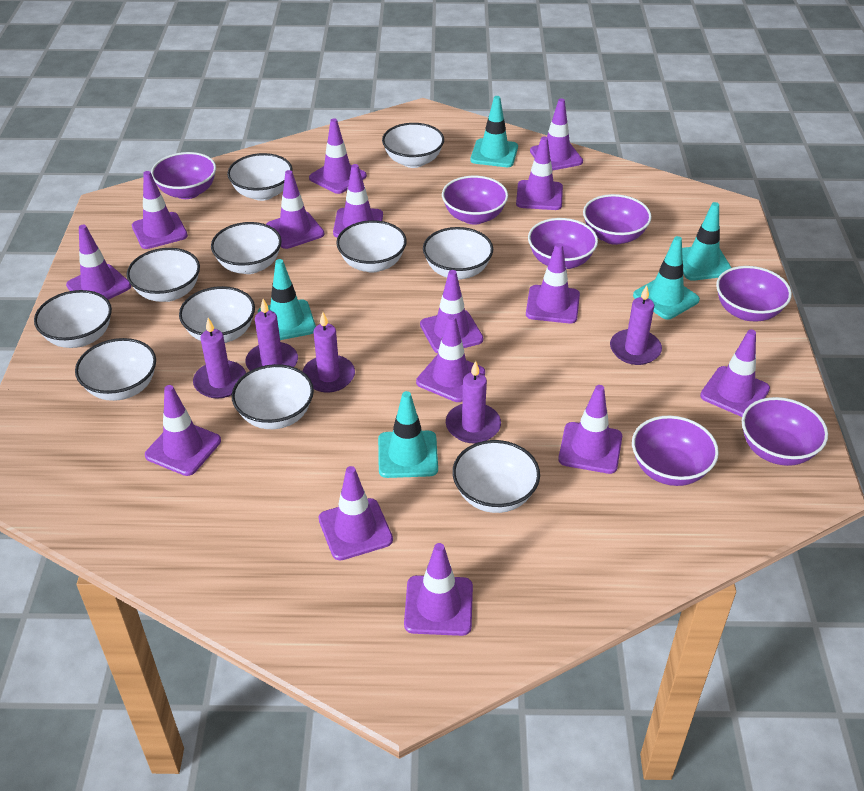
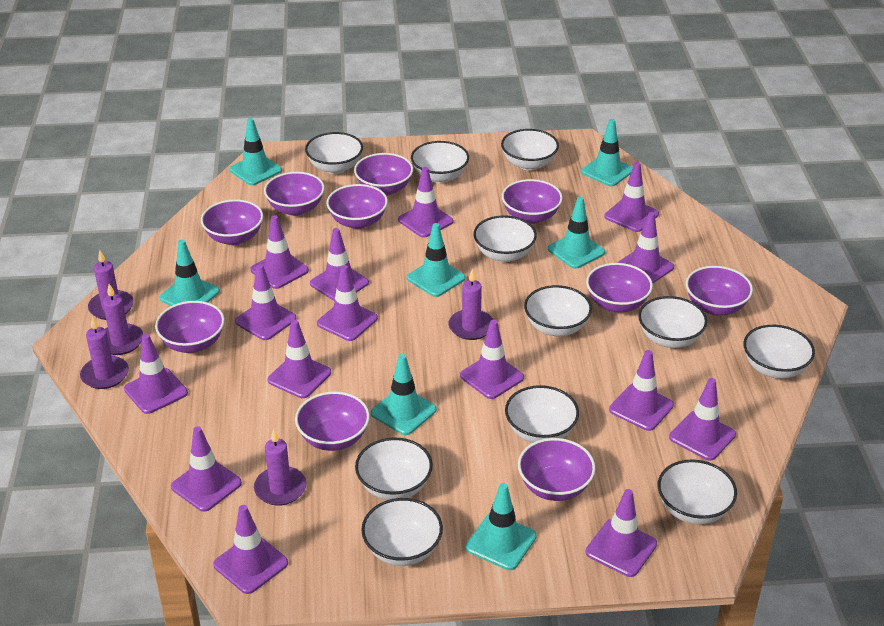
purple bowl: [151,152,216,199] [442,176,508,225] [528,218,598,269] [583,194,652,245] [632,416,719,486] [716,266,792,321] [742,397,828,466] = 7 -> [155,301,225,353] [201,199,263,245] [264,172,324,216] [295,392,370,451] [326,184,388,229] [354,153,413,196] [502,179,563,224] [518,438,595,501] [586,263,653,312] [686,266,753,315] = 10
turquoise traffic cone: [258,259,316,340] [378,391,438,478] [470,96,518,167] [633,236,700,319] [682,202,732,281] = 5 -> [159,239,220,306] [229,118,282,185] [371,354,437,435] [407,223,466,297] [466,483,536,570] [548,196,605,269] [581,119,633,186] = 7

